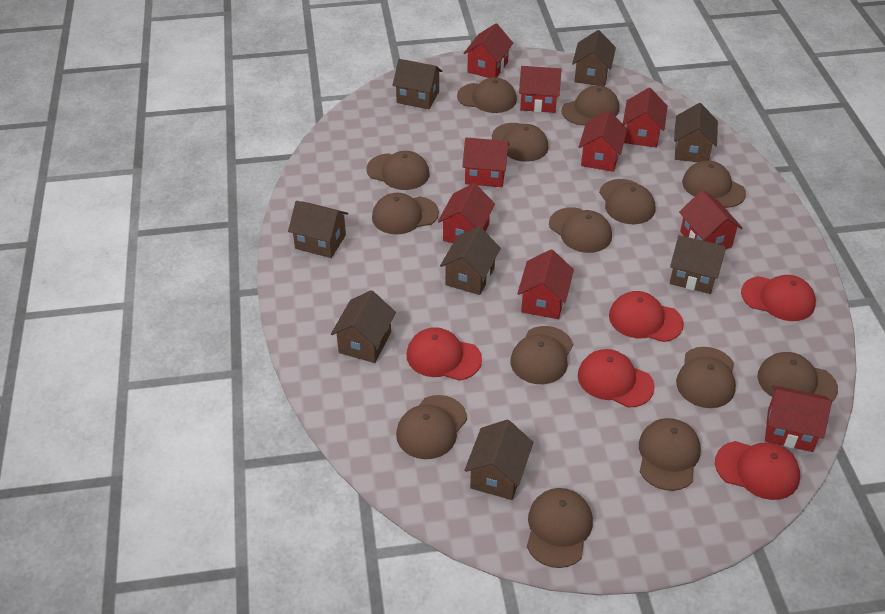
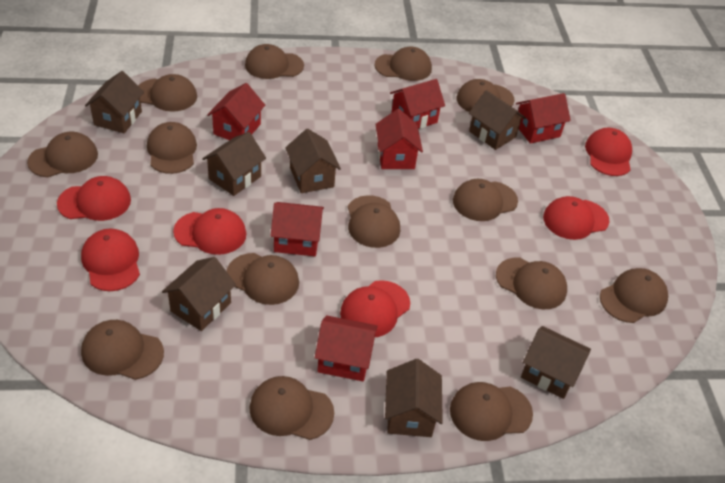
brown house: [288,201,348,258] [331,290,396,363] [392,59,442,109] [440,226,501,295] [464,420,534,500] [572,30,616,86] [670,235,726,294] [674,103,718,162] = 8 -> [85,71,144,133] [162,257,236,331] [202,132,266,196] [285,129,341,193] [385,359,443,437] [469,90,526,150] [521,326,591,399] = 7
red cap: [407,327,482,381] [578,349,654,408] [609,291,684,342] [715,441,800,500] [741,275,816,321] = 5 -> [57,176,131,221] [81,229,140,291] [173,208,246,255] [340,280,410,337] [543,196,610,240] [585,127,632,176] = 6
red house: [438,183,495,243] [462,137,510,187] [463,23,513,78] [517,249,574,319] [519,66,562,113] [579,110,627,172] [623,88,668,147] [679,190,742,249] [765,385,832,452] = 9 -> [207,83,265,140] [271,202,324,256] [315,315,378,381] [375,109,423,169] [390,79,445,129] [516,93,571,144] = 6

